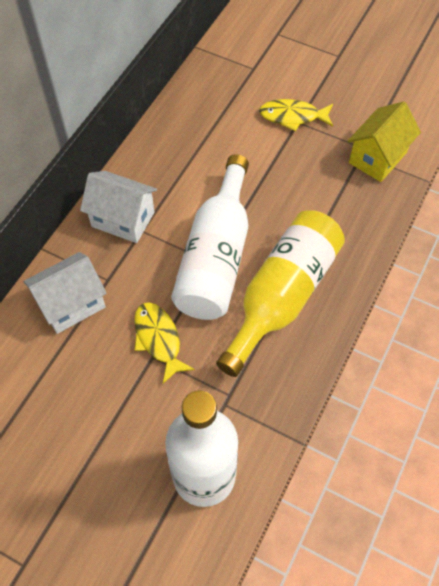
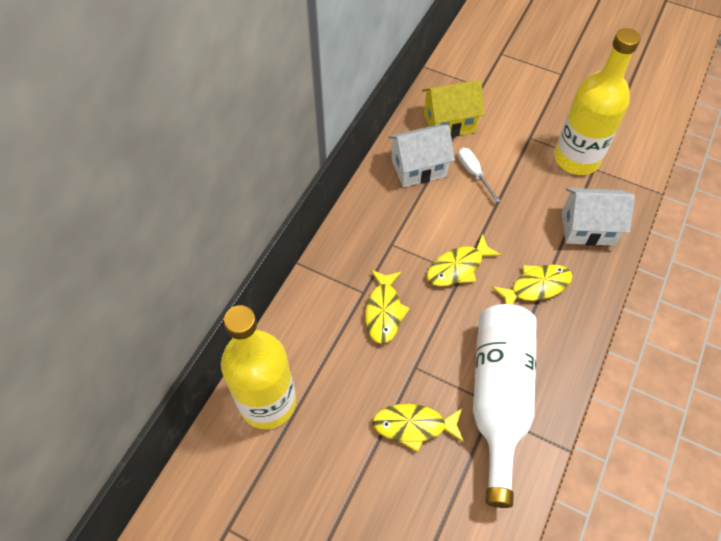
white bottle: [165,390,238,507] [171,154,249,320] = 2 -> [473,304,537,508] = 1
white screwdriver: none = 0 -> [458,148,500,202] = 1
yellow bottle: [216,210,345,377] = 1 -> [221,305,296,429] [554,28,641,175] = 2
yellow fish: [134,302,195,384] [259,99,333,131] = 2 -> [365,270,410,344] [372,404,464,452] [426,234,501,286] [492,264,573,304] = 4

